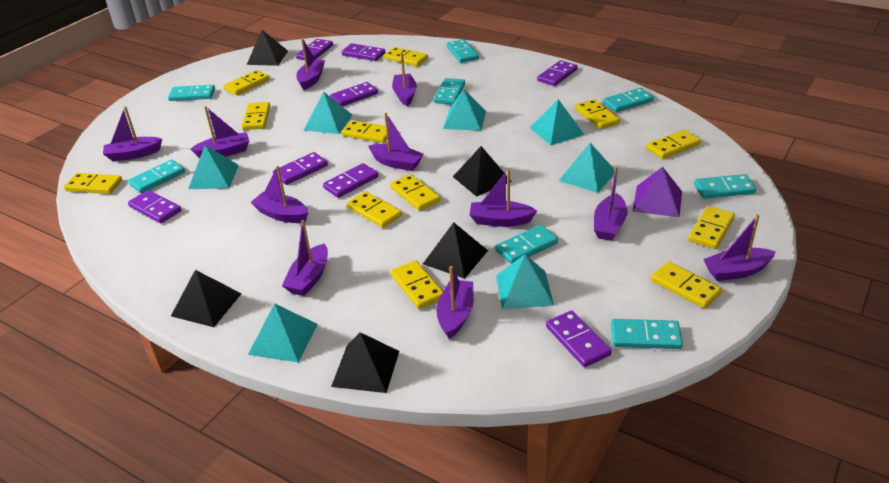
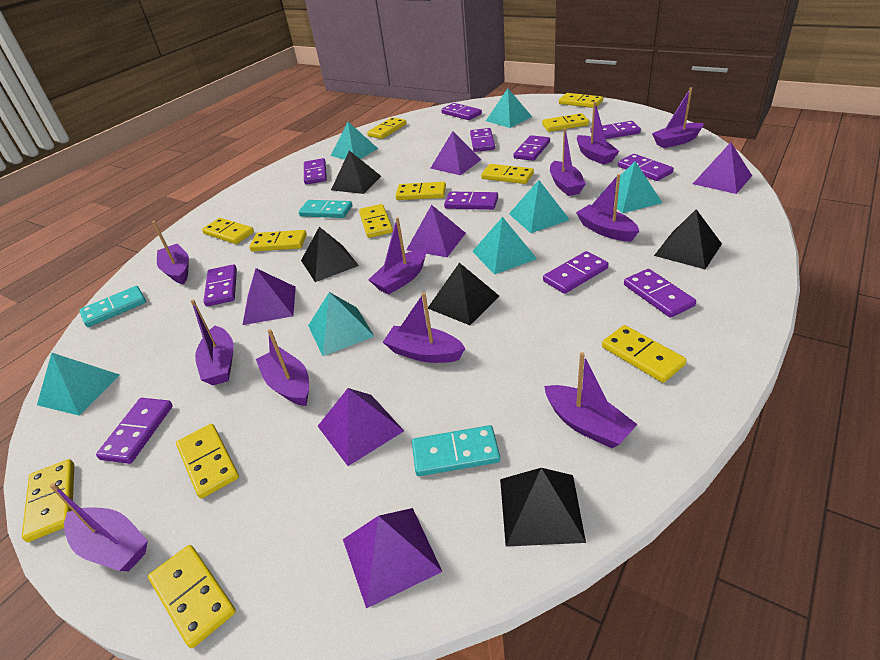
purple domino: [128,190,181,223] [273,152,328,185] [296,39,333,60] [323,163,379,198] [330,82,378,106] [342,43,385,61] [537,60,578,86] [546,310,612,367] = 8 -> [96,398,173,464] [203,264,237,307] [304,158,327,185] [441,103,482,120] [444,192,498,210] [470,128,495,152] [513,135,550,161] [543,251,609,294] [590,121,641,139] [618,154,674,181] [624,269,696,318] = 11
purple pyramid: [632,167,682,217] = 1 -> [243,268,296,325] [318,388,404,466] [343,508,442,608] [406,205,466,257] [430,131,481,175] [693,142,752,194] = 6
turquoise domino: [128,160,185,193] [168,85,215,101] [434,78,465,104] [447,39,479,63] [495,225,558,264] [603,88,654,112] [611,319,683,349] [694,174,756,199] = 8 -> [79,286,146,327] [299,200,352,218] [412,425,500,476] = 3

